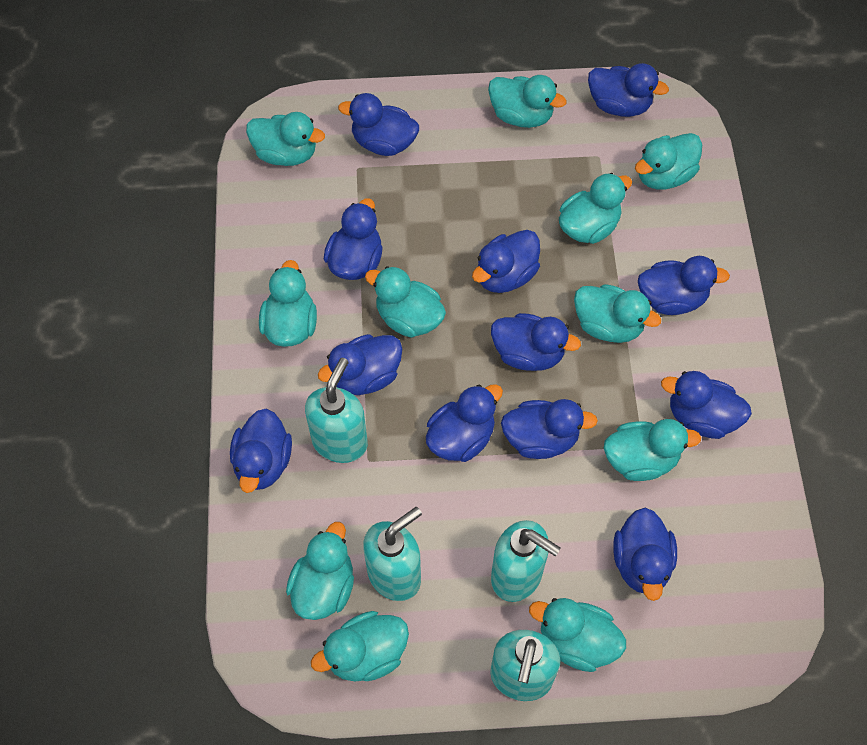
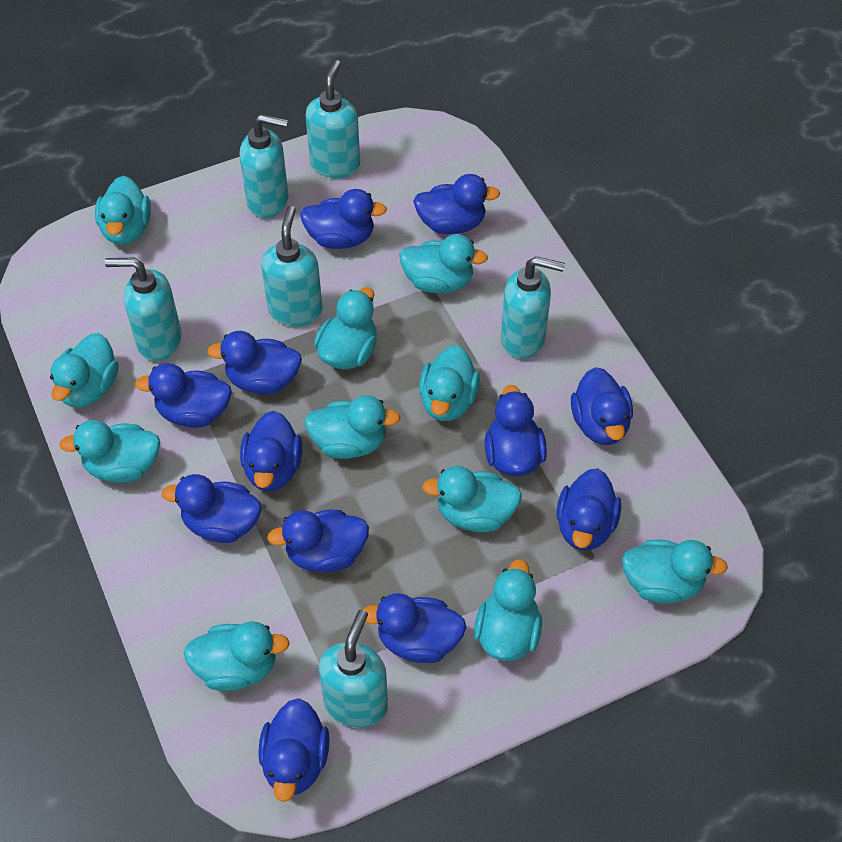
turquoise soap dispenser: [305,358,368,463] [363,507,422,601] [490,630,560,701] [491,520,561,602] = 4 -> [105,258,182,361] [239,114,289,218] [261,206,322,326] [305,60,360,178] [319,610,388,728] [501,256,565,359] = 6

